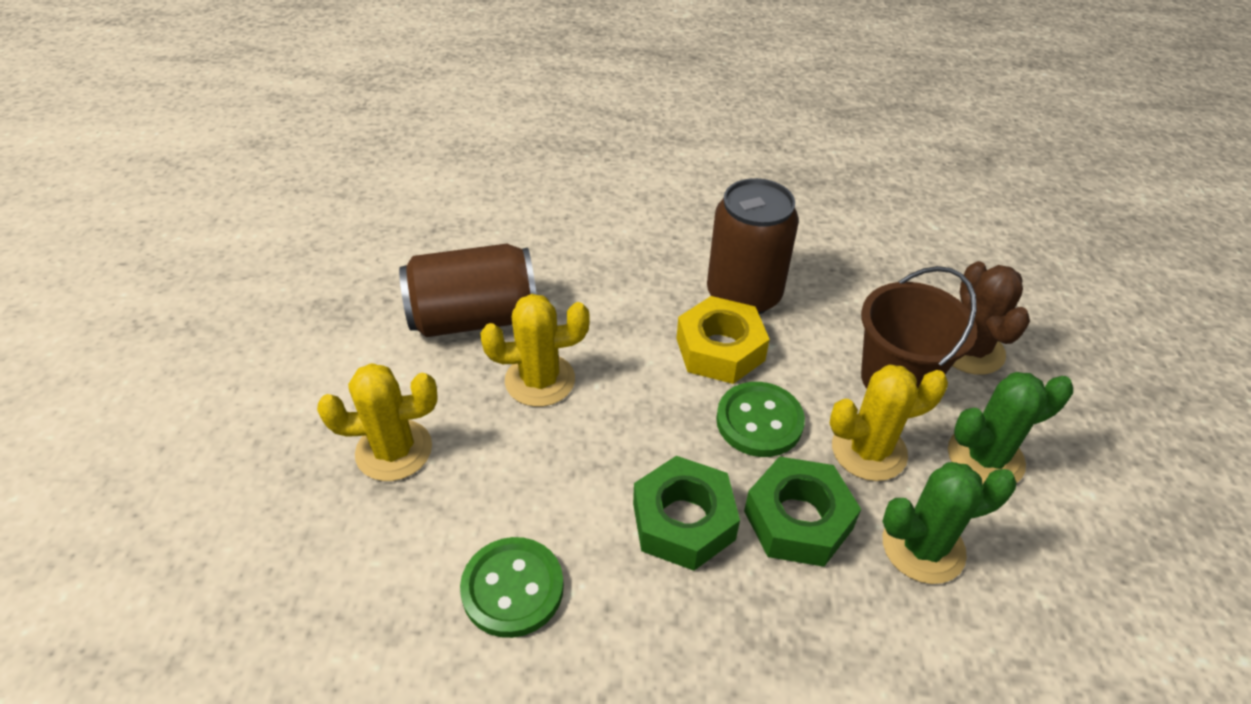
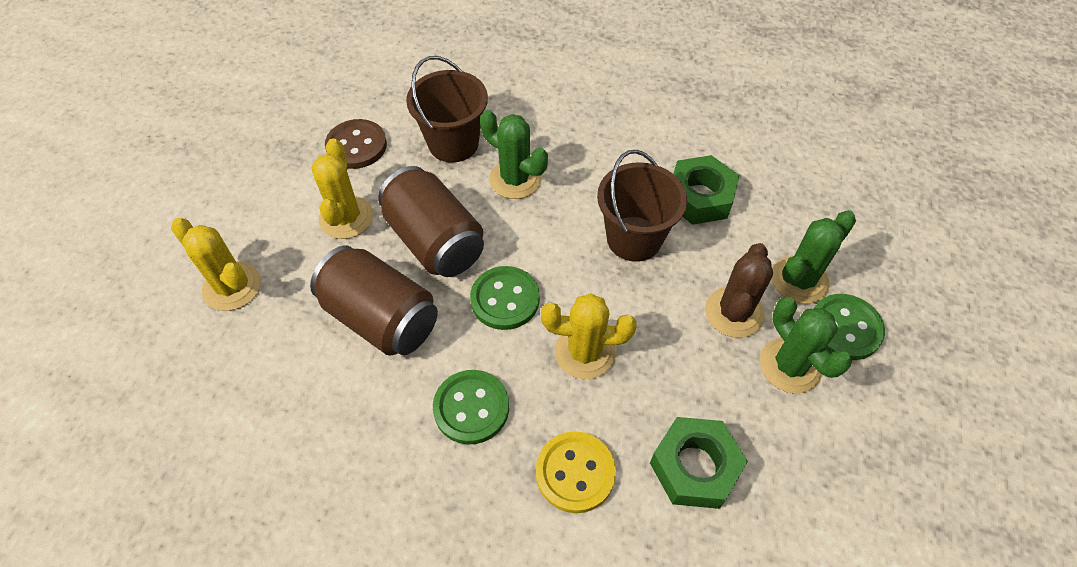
brown bucket: [861,266,977,389] = 1 -> [406,56,488,163] [597,150,687,262] = 2
brown button: none = 0 -> [325,119,387,169] = 1
green button: [460,537,564,638] [716,382,805,457] = 2 -> [433,370,509,445] [470,266,540,330] [814,294,885,360] = 3
green cactus: [882,462,1017,584] [948,372,1073,485] = 2 -> [480,110,548,199] [760,297,852,394] [772,210,856,304] = 3
yellow button: none = 0 -> [536,431,616,513] = 1
yellow nut: [676,296,770,384] = 1 -> none = 0

